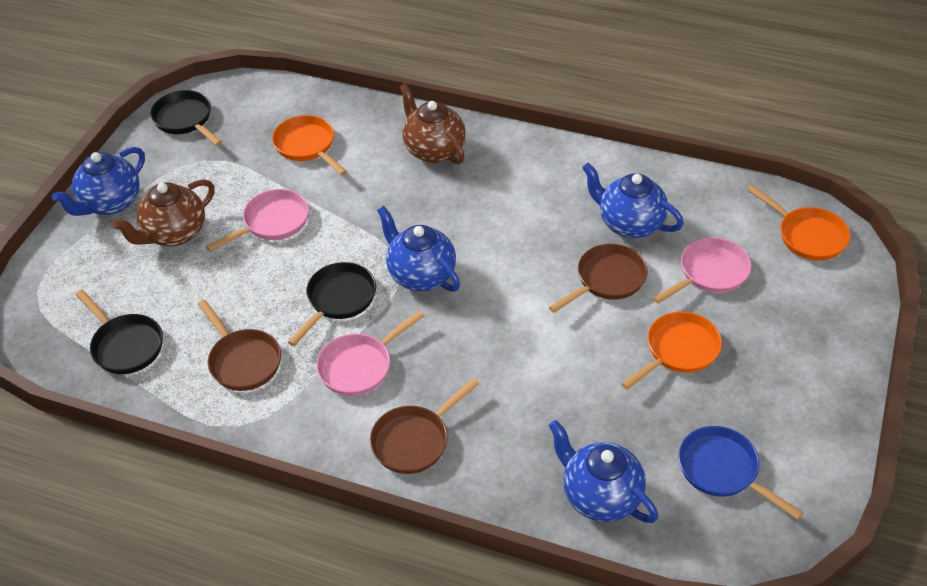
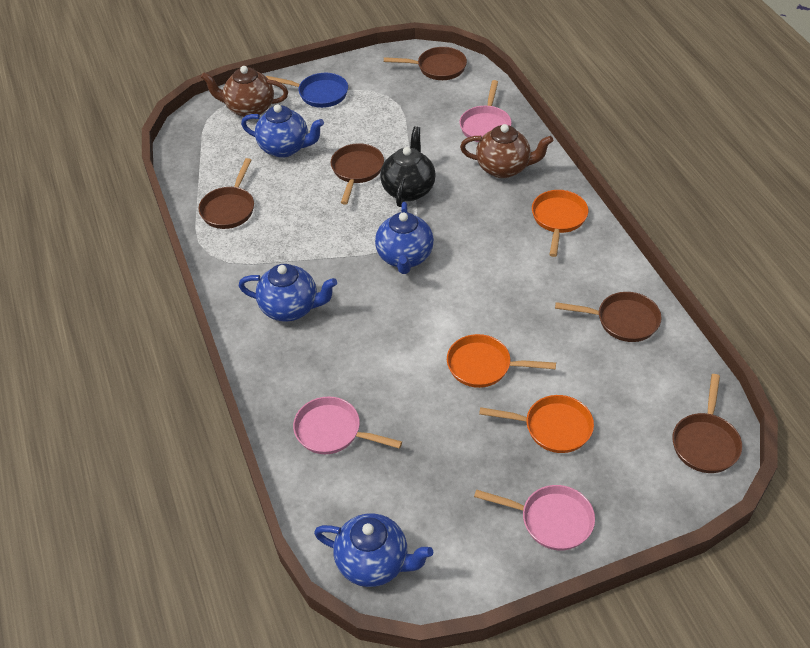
black pan: [75,290,163,374] [150,90,222,146] [288,262,376,346] = 3 -> none = 0
black teapot: none = 0 -> [380,126,436,207] = 1
brown pan: [198,299,281,391] [370,378,479,474] [549,244,648,313] = 3 -> [199,158,254,229] [331,143,384,205] [384,47,467,80] [555,292,661,342] [672,374,742,473] = 5

